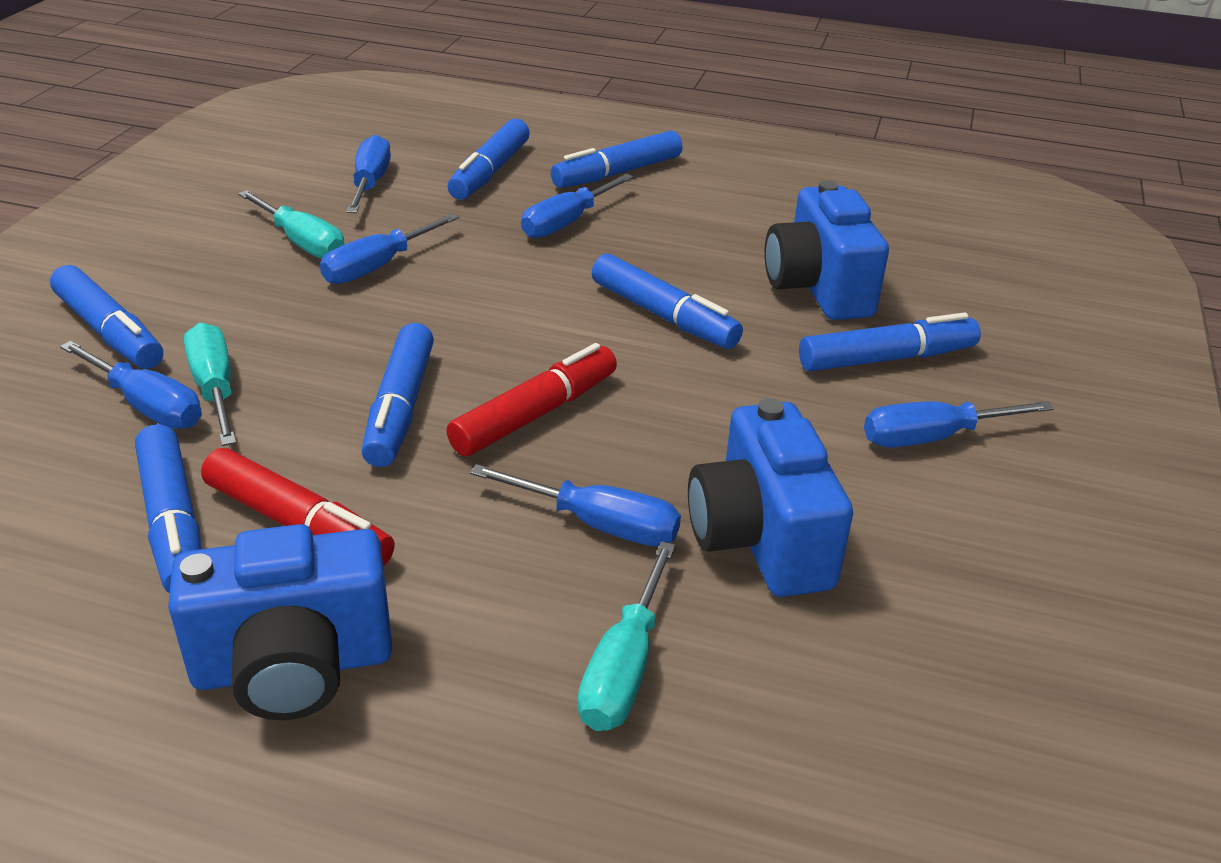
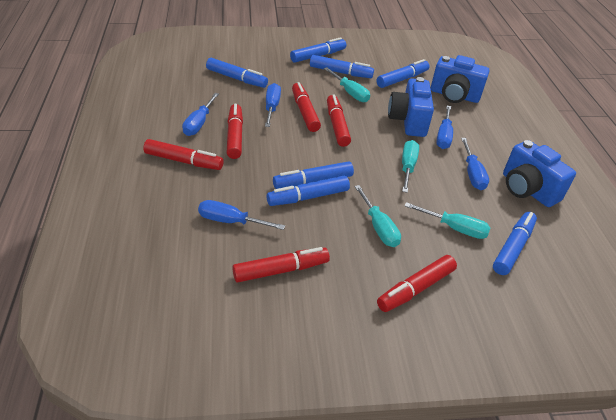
blue screwdriver: [60,341,202,429] [320,213,459,284] [346,135,391,213] [470,464,681,546] [521,173,634,238] [864,401,1054,447] = 6 -> [182,93,219,136] [198,200,285,230] [265,83,281,127] [436,106,453,149] [461,138,489,190] = 5
red marker: [201,448,395,566] [446,343,617,456] = 2 -> [143,139,224,170] [227,104,243,159] [232,247,330,283] [292,82,321,132] [327,94,351,147] [377,255,457,312] = 6
turquoise screwdriver: [184,322,236,446] [238,190,345,259] [577,541,676,731] = 3 -> [324,67,370,102] [354,185,401,247] [402,140,419,193] [404,202,490,239] = 4

